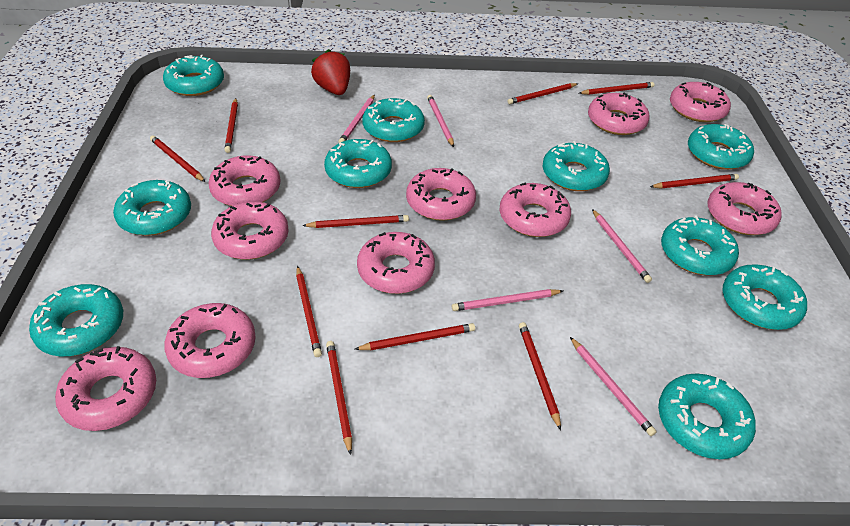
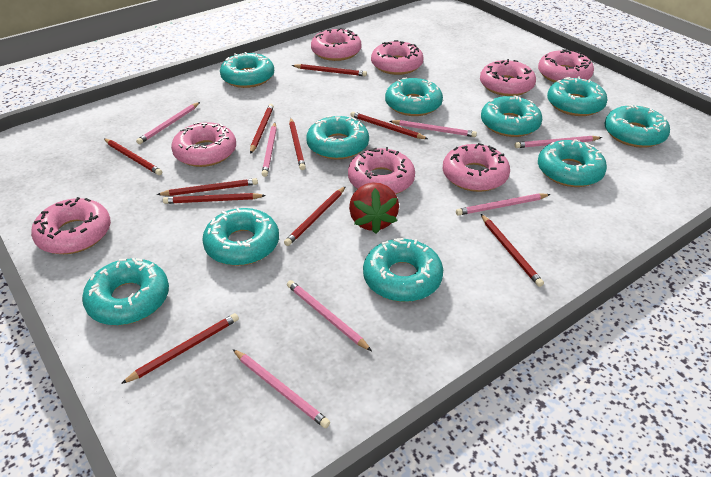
pink donut: [55,346,156,431] [164,303,256,378] [208,155,280,206] [211,201,289,260] [357,232,435,294] [406,168,476,221] [500,182,571,237] [588,93,649,135] [670,82,731,122] [708,182,782,235] = 10 -> [31,197,111,254] [171,122,236,167] [311,28,361,61] [348,147,415,194] [371,40,424,75] [443,143,510,192] [480,59,536,96] [538,49,594,83] = 8
pink pencil: [339,95,375,143] [427,95,454,147] [452,289,563,311] [570,337,657,436] [592,209,652,283] = 5 -> [136,102,200,144] [233,349,330,428] [262,123,277,177] [287,280,372,351] [390,120,477,137] [456,193,551,216] [515,136,602,148] = 7

